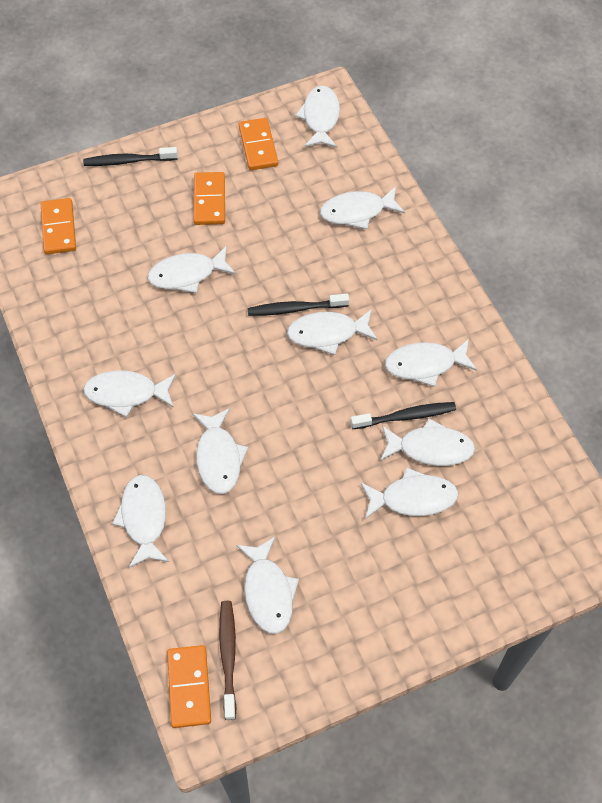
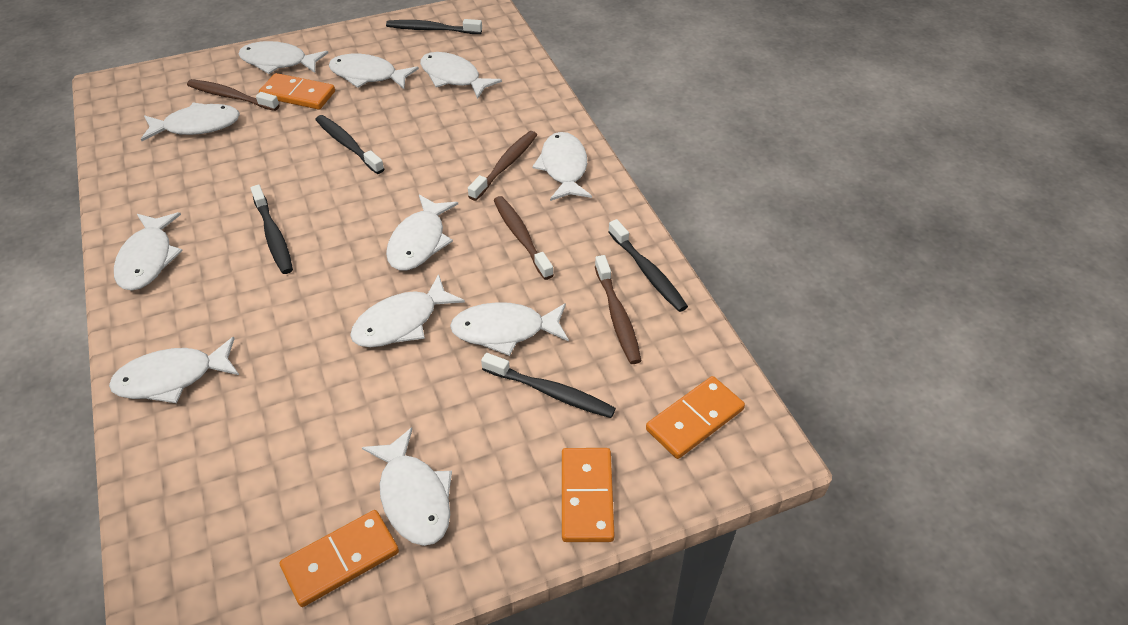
black toothbrush: [83,147,178,166] [248,294,349,316] [351,402,456,429] = 3 -> [250,185,293,274] [315,115,384,174] [386,19,482,34] [481,353,616,418] [608,219,688,312] = 5
brown toothbrush: [219,601,237,720] = 1 -> [187,79,279,111] [468,131,537,201] [494,196,554,280] [595,255,641,364] = 4

